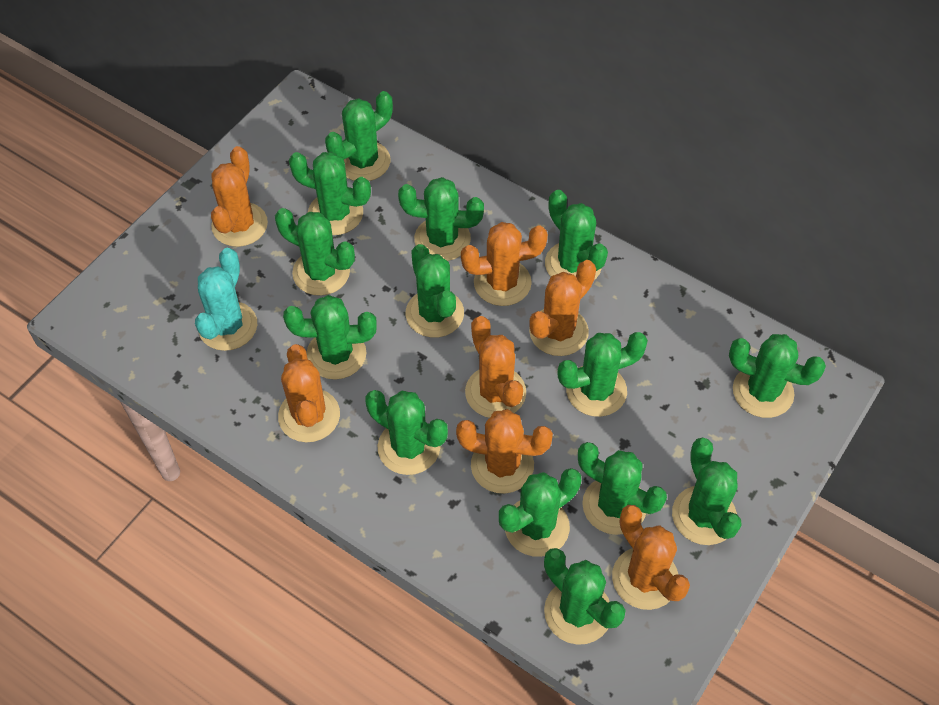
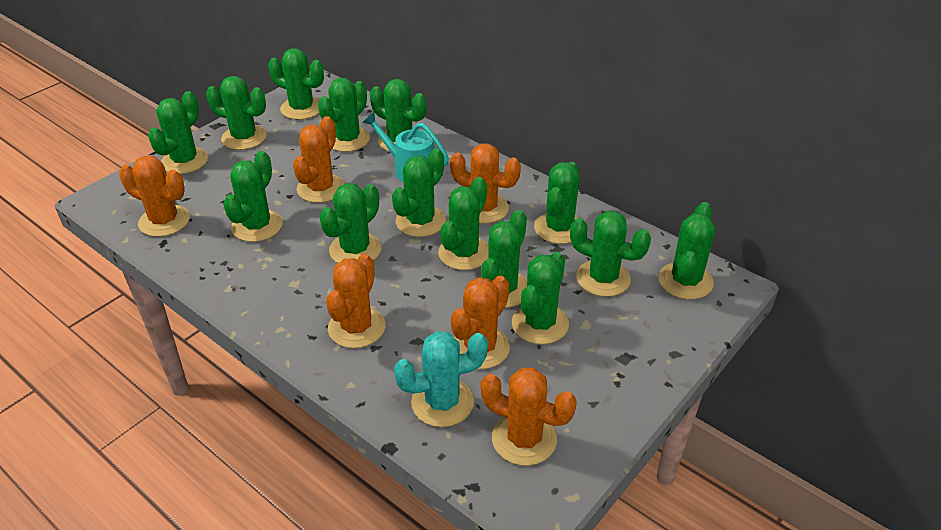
orange cactus: [211,146,268,247] [278,344,340,442] [456,409,553,494] [461,222,548,306] [465,316,526,418] [529,260,596,356] [612,505,690,610] = 7 -> [119,156,190,237] [293,116,345,203] [326,254,385,348] [450,144,521,224] [451,276,510,369] [481,367,577,466] = 6
turquoise watering can: none = 0 -> [362,112,449,182] = 1

